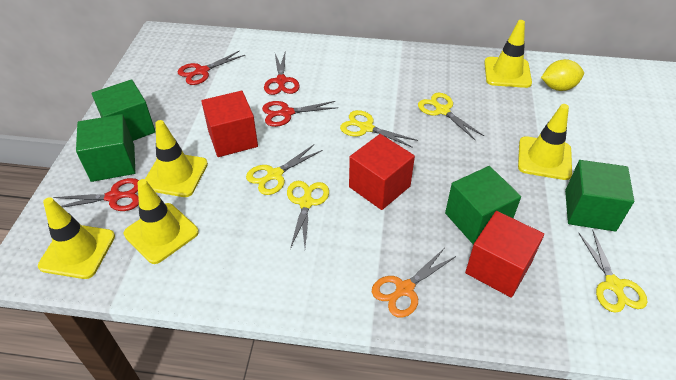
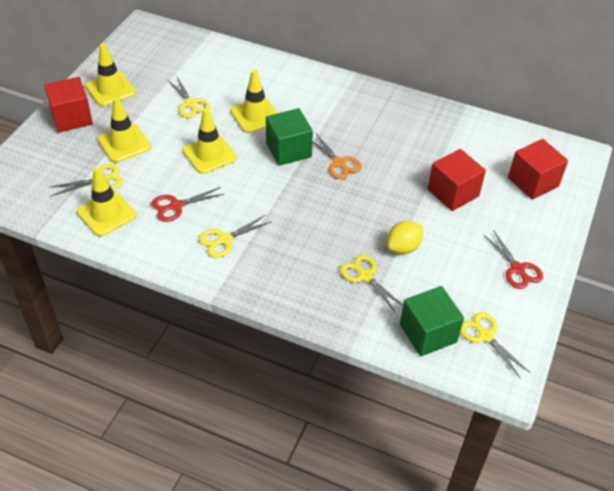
green cube: [76,114,135,182] [92,79,155,141] [445,166,521,245] [565,160,634,231] = 4 -> [266,108,313,166] [400,286,464,357] = 2
red scissors: [53,178,139,211] [178,51,245,85] [262,101,338,127] [264,53,299,95] = 4 -> [151,187,224,222] [483,230,543,289] = 2

